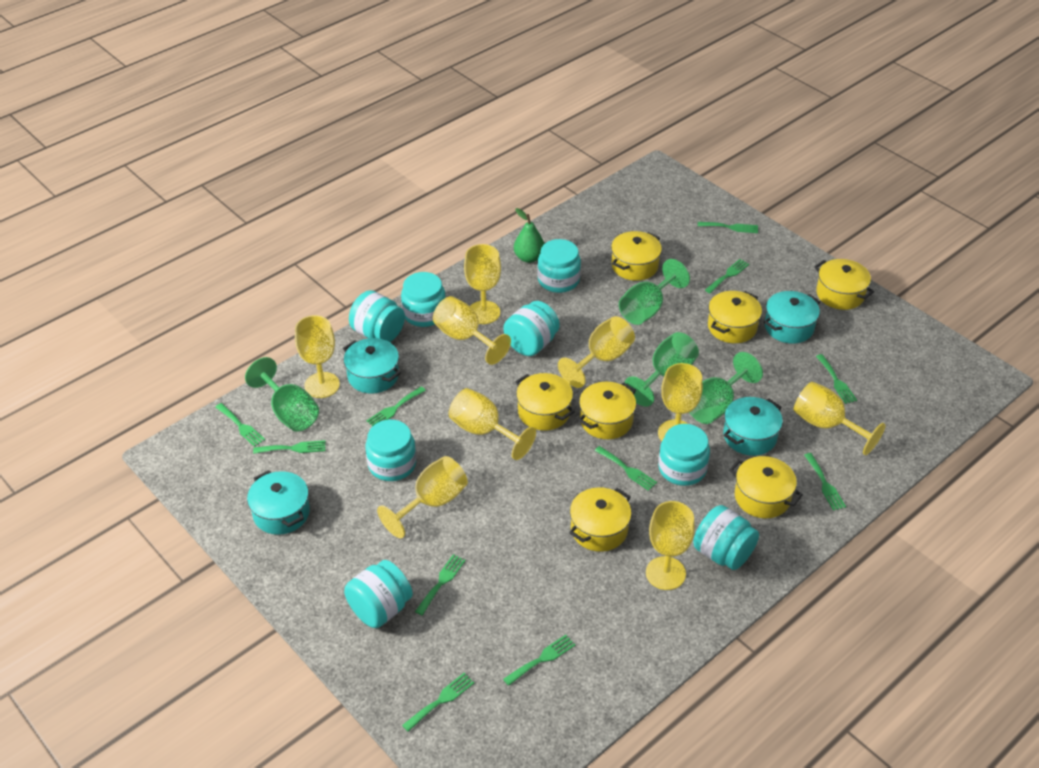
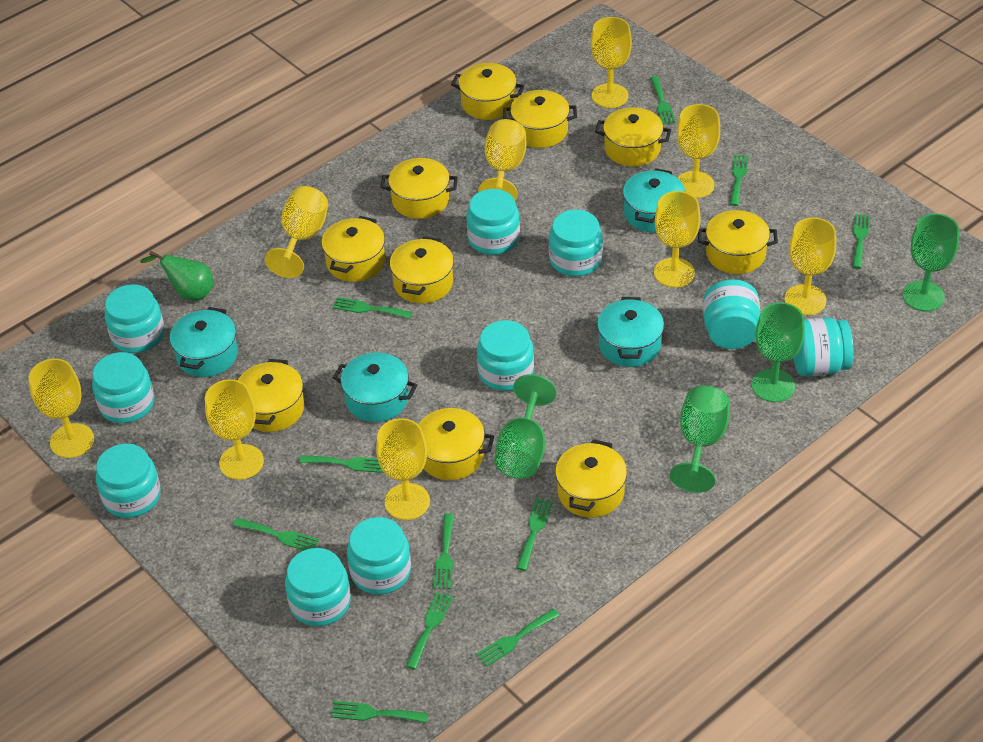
turquoise jar: [344,560,413,628] [349,290,405,342] [365,420,416,481] [401,272,446,327] [504,301,560,356] [538,239,581,293] [658,424,710,486] [693,505,759,570] = 8 -> [92,352,154,423] [96,443,161,518] [105,284,164,353] [285,548,351,626] [347,517,411,595] [466,189,520,255] [477,320,534,391] [549,210,603,276] [703,279,761,349] [793,318,854,377] = 10
yellow pot: [515,373,575,431] [569,487,631,552] [578,382,636,439] [611,231,662,281] [708,291,762,343] [729,456,803,518] [814,259,874,310] = 7 -> [238,359,304,432] [321,216,385,282] [381,158,458,219] [390,236,454,304] [418,408,494,480] [451,63,525,120] [503,90,577,148] [555,439,627,518] [595,107,671,167] [698,210,778,274] = 10

